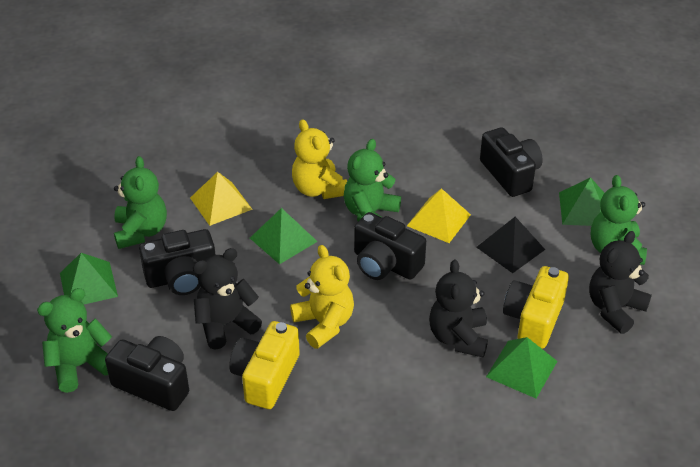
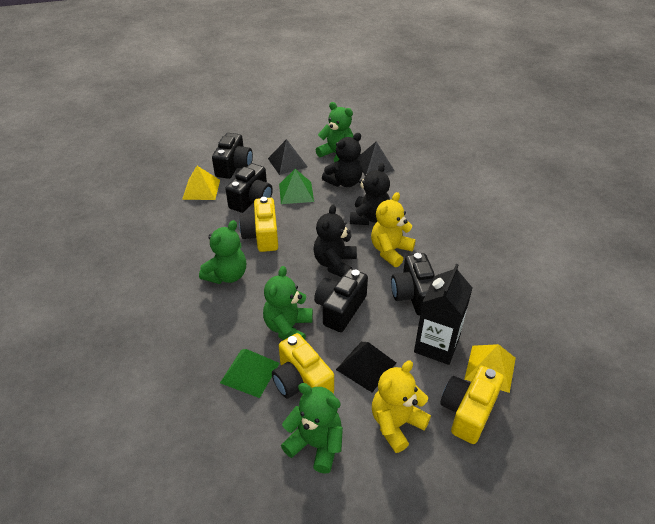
black carton: none = 0 -> [414,264,472,365] = 1
black pyramid: [476,217,545,273] = 1 -> [268,139,308,175] [336,342,396,392] [360,141,395,175] = 3
green pyramid: [60,253,118,304] [250,208,318,264] [486,337,557,399] [559,177,604,226] = 4 -> [220,349,280,398] [279,169,314,204] = 2
yellow camera: [229,321,300,409] [503,266,569,349] = 2 -> [239,197,278,252] [272,333,334,398] [440,366,504,444] = 3

